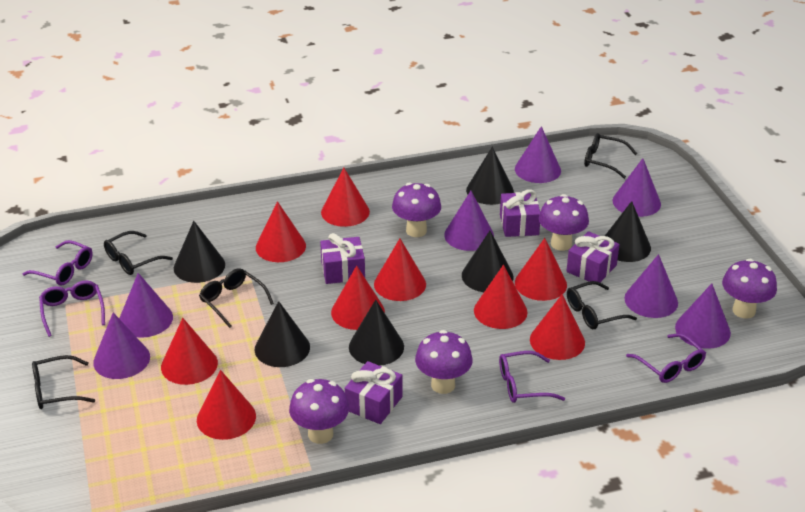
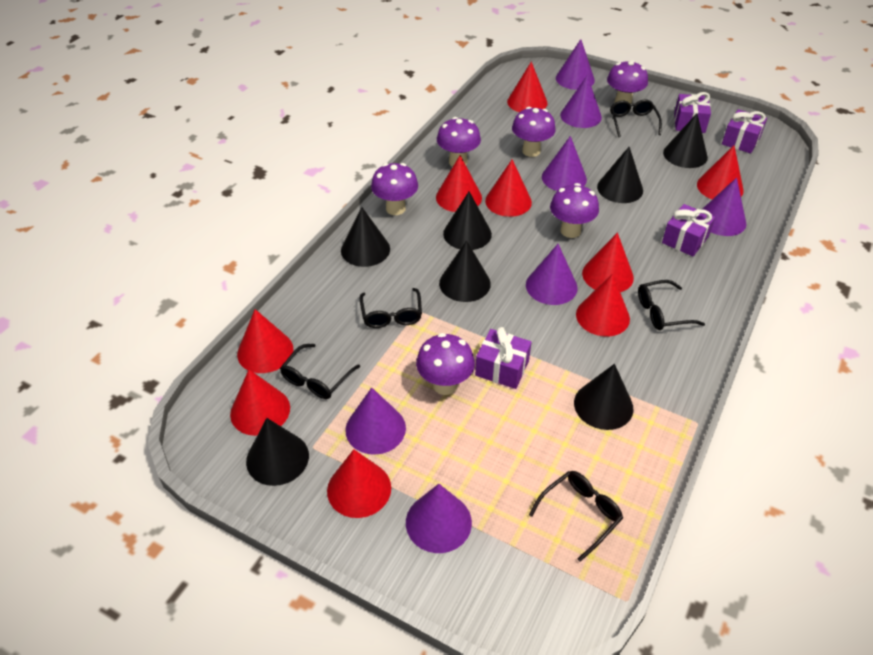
black cone: [174,221,225,283] [255,301,310,367] [349,300,404,366] [462,231,513,292] [466,147,514,205] [605,201,651,262] = 6 -> [246,418,309,486] [341,207,390,267] [439,240,491,302] [443,192,492,250] [574,364,633,430] [597,147,643,203] [663,113,708,168] = 7
purple glasses: [23,240,93,286] [39,280,105,337] [499,351,565,403] [626,333,706,383] = 4 -> none = 0
purple mushroom: [289,379,349,444] [392,182,441,237] [415,330,473,394] [539,194,589,251] [722,259,777,319] = 5 -> [371,163,418,215] [416,333,475,395] [437,117,481,167] [512,107,556,157] [550,183,599,238] [607,60,648,104] = 6

